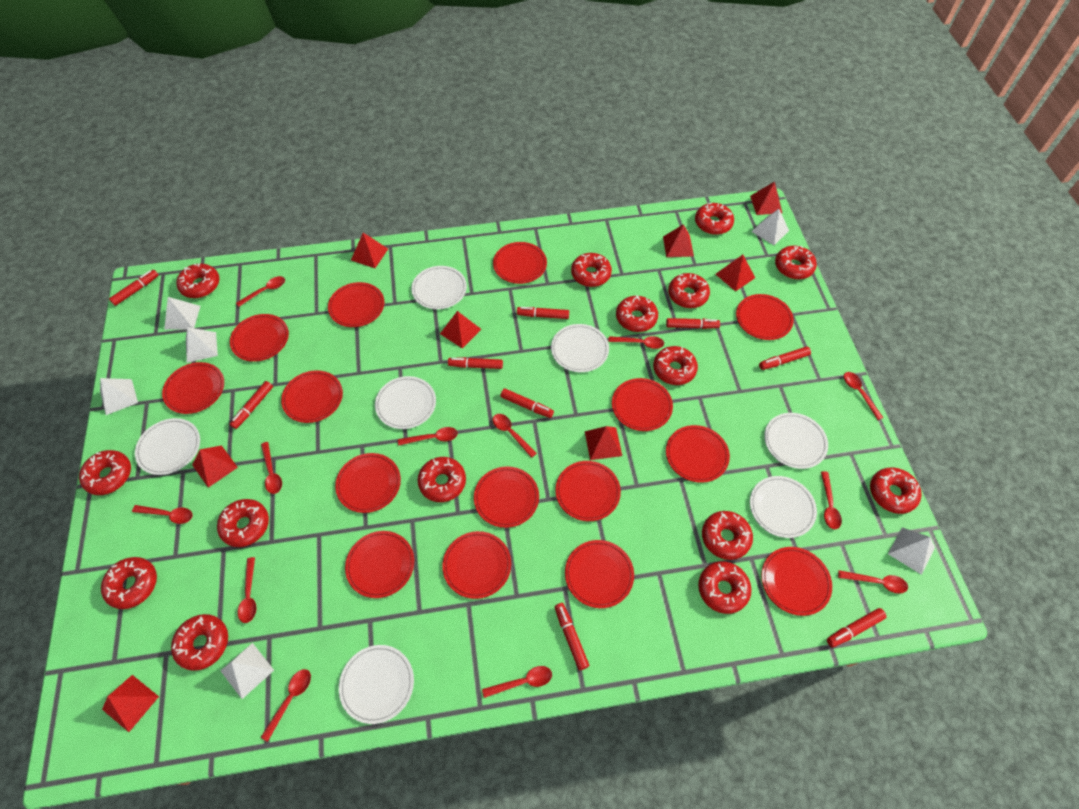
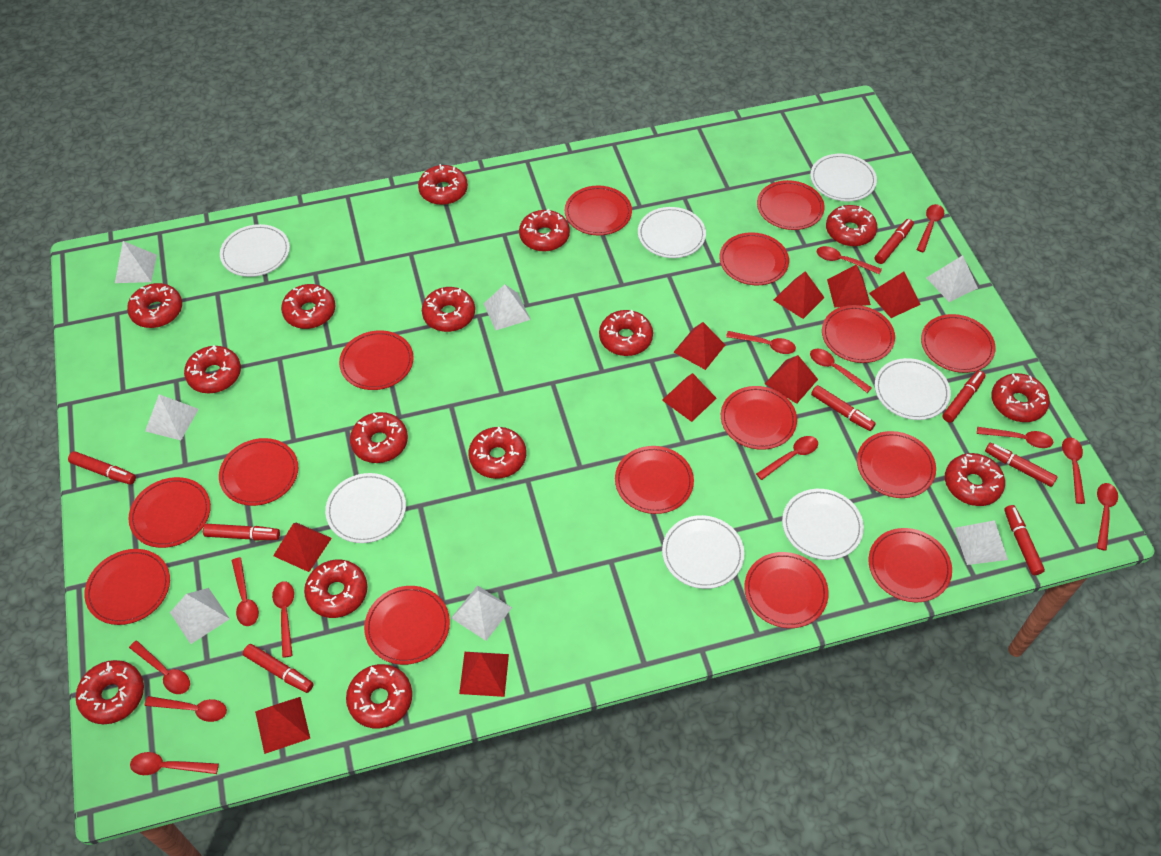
red marker: [109,270,159,306] [230,381,273,429] [448,357,503,369] [501,389,554,418] [517,307,569,319] [555,603,589,670] [666,318,720,329] [759,347,811,370] [827,608,887,647] = 9 -> [68,451,136,484] [203,524,280,540] [243,644,314,693] [811,385,876,431] [875,219,914,264] [942,370,985,423] [985,443,1058,487] [1004,505,1045,575] = 8
red pyramid: [102,675,159,732] [192,445,238,488] [351,233,388,268] [440,311,481,349] [585,426,622,460] [663,224,694,257] [716,255,755,292] [750,182,782,215] = 8 -> [255,697,310,754] [273,522,332,572] [459,652,509,697] [662,373,716,422] [674,322,725,370] [765,355,818,404] [774,271,825,319] [827,264,871,308] [869,272,921,318] = 9
red spoon: [132,505,193,524] [236,276,285,307] [238,557,256,623] [261,442,282,494] [261,669,311,742] [398,427,458,446] [482,666,552,698] [493,414,537,458] [608,336,664,349] [821,471,842,529] [838,570,908,594] [844,372,883,420] = 12 -> [129,641,190,694] [130,752,219,775] [144,696,227,722] [232,557,259,626] [272,581,294,658] [726,331,796,354] [756,436,818,480] [810,349,872,393] [817,246,882,275] [917,204,944,252] [977,427,1053,448] [1062,437,1085,504] [1097,483,1118,551] = 13
white pyramid: [100,378,138,415] [164,297,200,330] [186,327,218,363] [221,643,274,699] [751,209,789,245] [888,527,935,575] = 6 -> [115,241,157,283] [145,394,199,440] [170,588,230,644] [451,585,512,641] [483,284,531,330] [926,255,978,302] [954,520,1008,565] = 7

